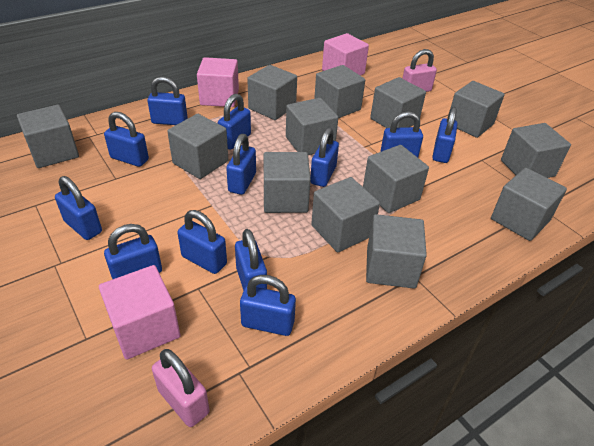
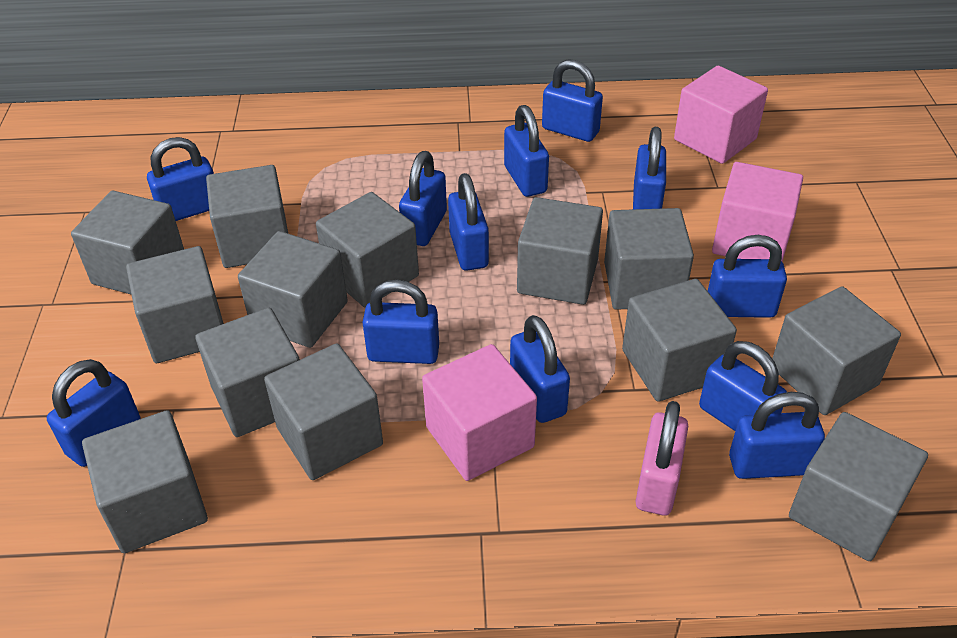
pink padlock: [152,349,210,427] [402,49,437,92] = 2 -> [636,401,688,516] = 1

